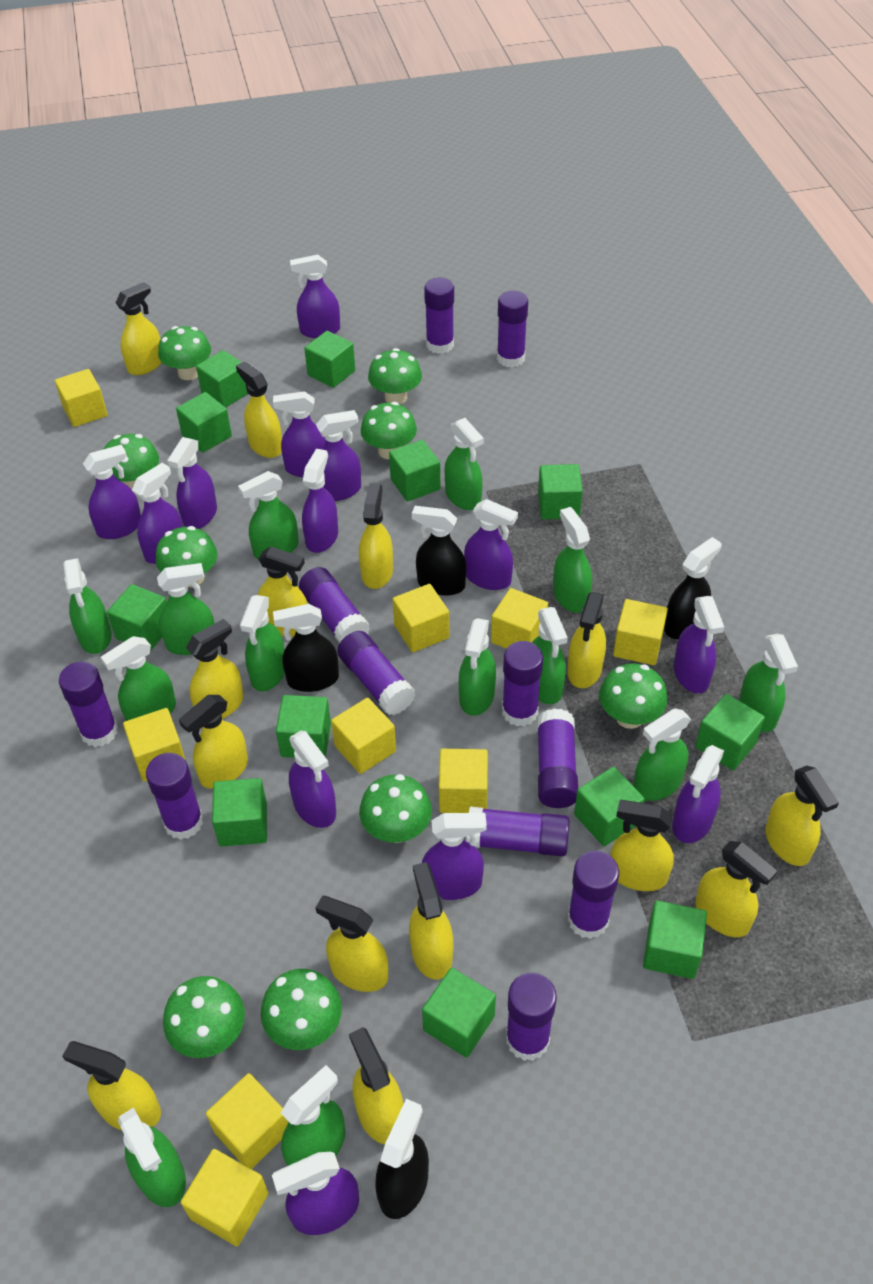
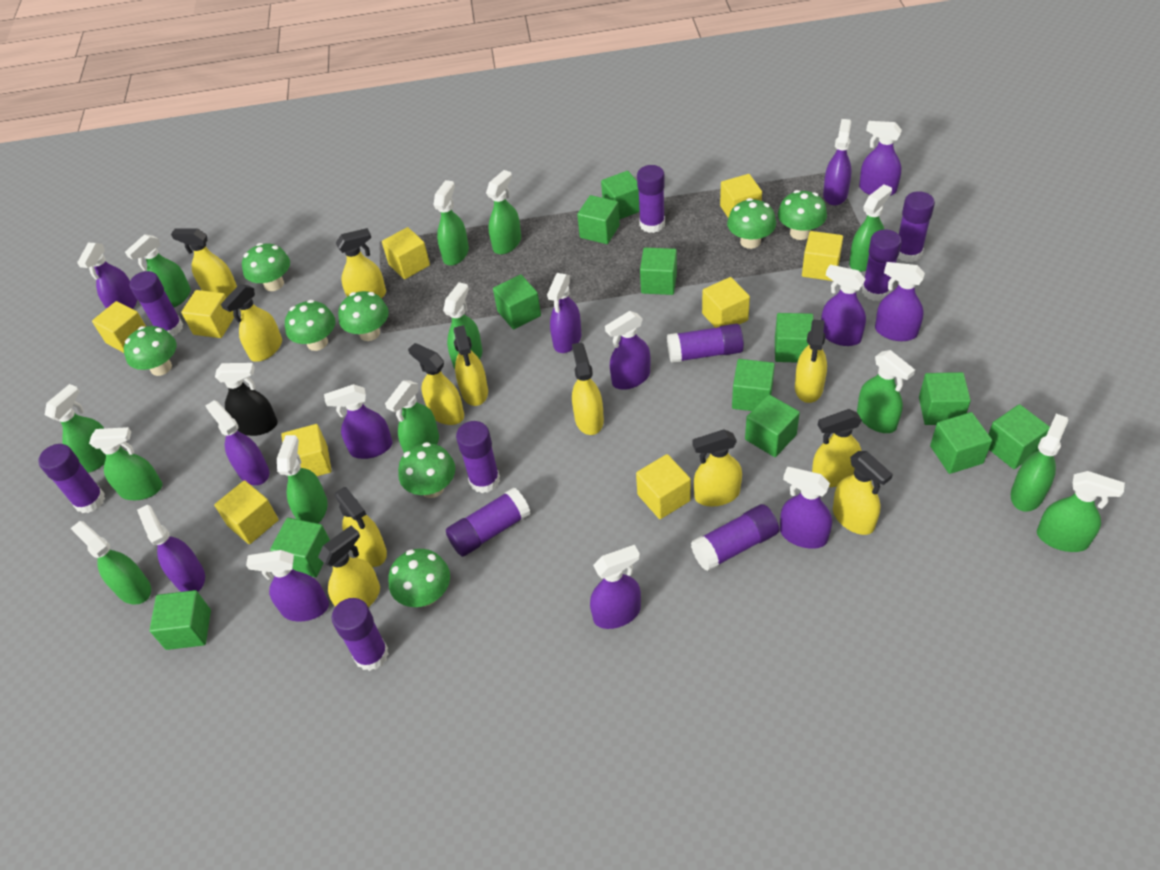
black spray bottle: [273,604,339,692] [375,1099,429,1219] [412,506,466,596] [664,537,721,639] = 4 -> [215,363,278,436] = 1
green mushroom: [104,434,159,489] [156,526,218,587] [158,326,211,380] [163,976,245,1058] [261,969,342,1050] [359,774,432,843] [361,402,417,459] [368,348,422,404] [599,663,668,729] = 9 -> [124,326,177,376] [242,243,290,291] [285,300,336,351] [338,291,389,341] [388,549,450,607] [398,442,456,498] [727,198,776,249] [778,190,827,240] = 8
purple glue stick: [59,662,118,747] [146,753,203,840] [299,567,370,643] [337,631,416,715] [424,278,454,354] [466,807,569,857] [497,291,528,368] [502,641,543,726] [506,973,557,1061] [537,708,578,808] [568,851,619,939] = 11 -> [38,444,105,513] [129,271,183,336] [331,598,388,671] [446,487,531,557] [456,421,500,493] [637,165,665,233] [667,324,744,363] [691,504,779,571] [862,229,902,301] [898,191,935,262] = 10
yellow spray bottle: [62,1041,161,1130] [116,282,162,375] [179,695,248,789] [186,619,244,719] [236,362,282,458] [258,546,308,637] [316,896,388,992] [349,1027,404,1144] [359,483,393,589] [409,862,453,980] [567,592,606,688] [610,800,674,891] [695,841,777,937] [765,766,839,866] = 14 -> [171,228,237,298] [221,284,282,362] [318,526,380,607] [334,487,387,567] [336,228,386,298] [408,343,464,425] [453,325,488,406] [572,342,604,435] [692,429,742,506] [795,320,827,403] [812,409,862,487] [833,451,893,535] = 12

